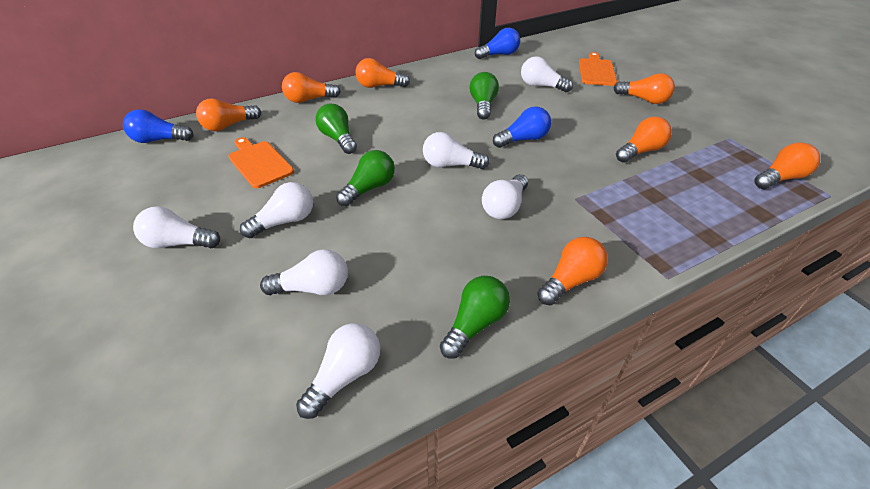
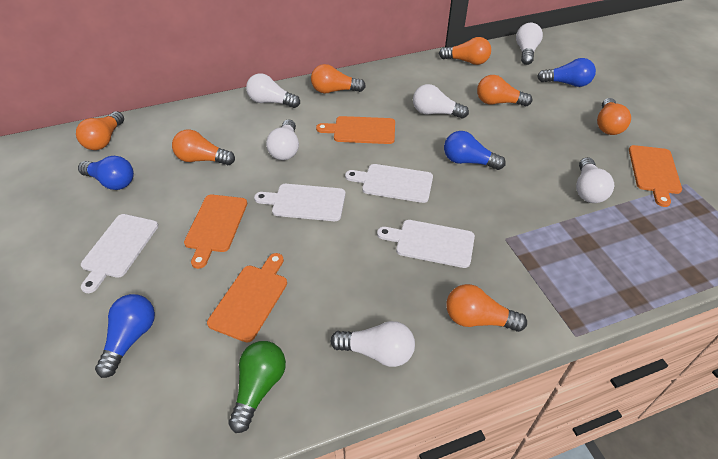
blue light bulb: [123,109,193,143] [475,28,520,59] [493,106,551,148] = 3 -> [78,156,134,190] [95,294,155,378] [444,131,506,170] [537,58,596,87] = 4
green light bulb: [315,104,357,154] [336,150,395,206] [440,276,510,359] [469,72,499,120] = 4 -> [228,341,286,433] = 1
orange cutting board: [229,137,294,188] [579,52,617,86] = 2 -> [184,195,247,269] [207,253,287,343] [316,116,395,144] [629,145,682,207] = 4
white cutting board: none = 0 -> [81,214,158,293] [254,184,345,221] [345,164,433,203] [377,220,475,268] = 4
white light bulb: [133,206,220,248] [240,182,313,238] [260,249,348,295] [296,323,380,419] [423,132,490,169] [482,174,528,219] [521,56,573,92] = 7 -> [246,73,300,108] [266,120,299,160] [330,321,415,367] [413,84,469,119] [516,23,543,65] [576,157,614,203] = 6

